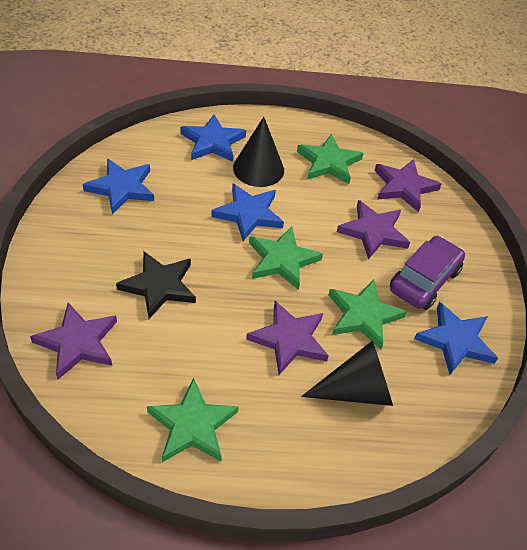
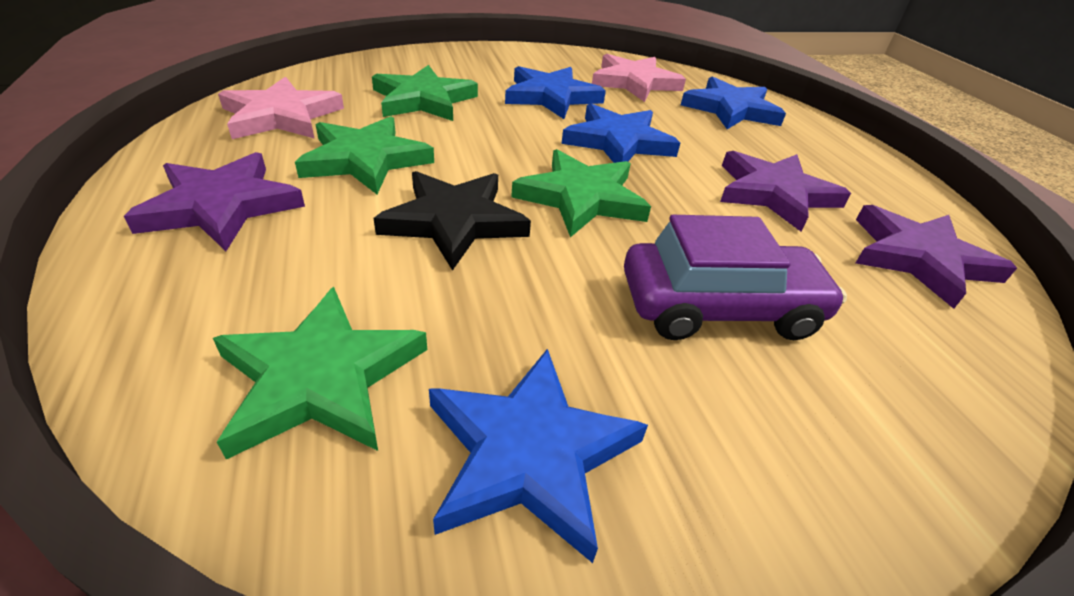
black cone: [233,117,284,187] [301,340,393,406] = 2 -> none = 0
pink star: none = 0 -> [218,77,344,139] [592,54,686,102] = 2
purple star: [30,303,117,379] [246,301,329,375] [337,200,410,259] [374,159,441,212] = 4 -> [124,152,305,251] [720,151,851,231] [856,205,1017,309] = 3

